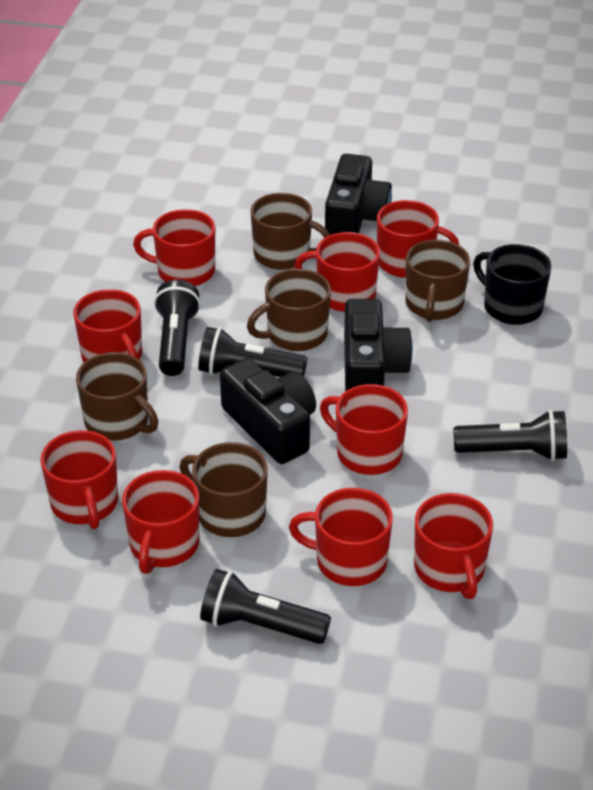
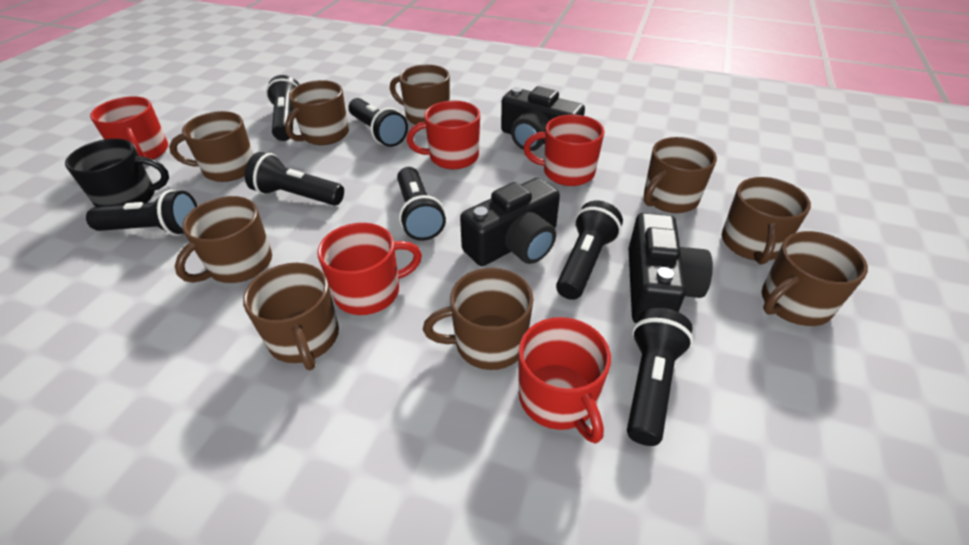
black flashlight: [154,280,201,376] [198,327,307,377] [200,569,331,644] [453,410,567,461] = 4 -> [86,190,197,236] [245,152,344,206] [266,75,300,141] [348,98,408,147] [397,167,446,241] [556,201,623,300] [627,308,693,446] = 7
brown mug: [76,352,159,441] [180,442,268,537] [247,269,331,351] [251,193,330,270] [405,240,470,322] = 5 -> [169,111,253,182] [175,196,272,283] [243,263,339,370] [285,80,349,145] [390,65,450,125] [423,268,534,370] [644,137,717,213] [722,177,811,265] [762,231,868,326] = 9
red mug: [41,430,118,529] [73,289,142,362] [122,470,199,574] [133,209,215,286] [289,488,393,586] [294,232,380,312] [320,384,408,475] [377,200,459,278] [414,493,493,599] = 9 -> [90,96,168,159] [317,223,422,315] [407,100,480,169] [518,317,611,444] [524,114,605,186] = 5

